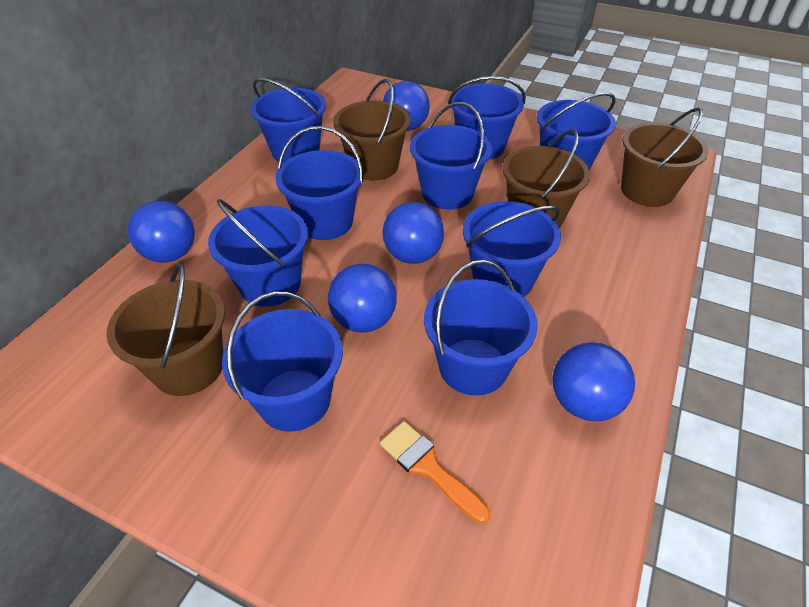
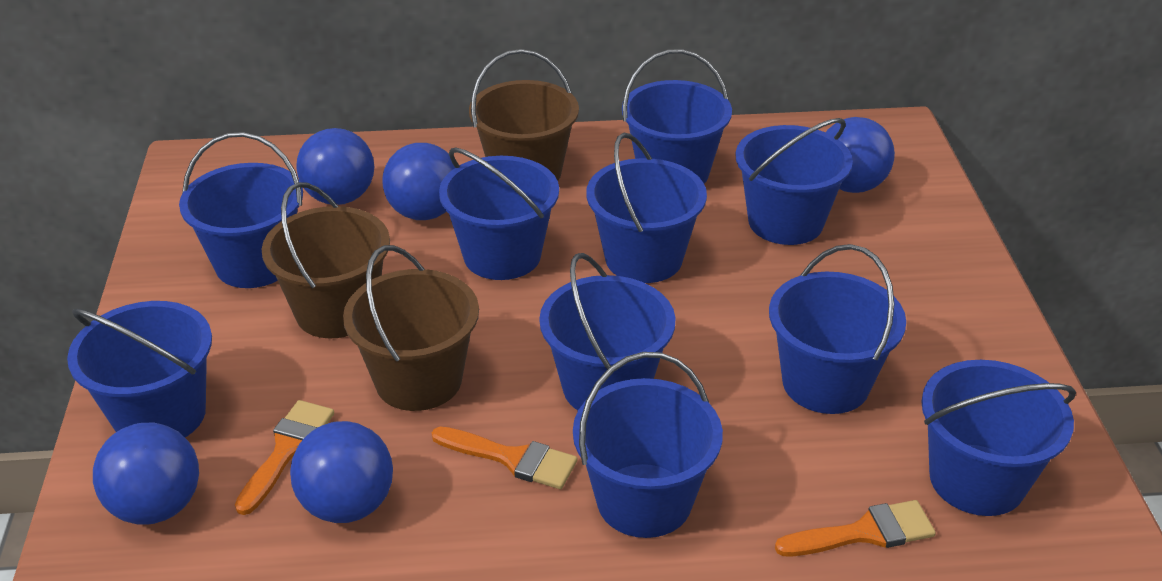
blue bucket: [208,199,308,307] [222,291,343,432] [251,78,326,164] [275,126,363,240] [410,102,492,210] [424,260,538,396] [448,76,526,160] [463,201,561,297] [537,92,616,170] = 9 -> [67,301,212,437] [179,132,303,288] [439,147,559,280] [539,253,676,410] [573,352,723,538] [586,133,707,283] [622,49,732,184] [735,118,853,245] [769,244,906,414] [921,360,1076,516] = 10
brown bucket: [106,262,225,396] [333,79,411,181] [503,129,590,228] [621,107,709,207] = 4 -> [261,182,390,338] [343,245,479,411] [469,49,579,181] = 3
orange brush: [380,421,490,523] = 1 -> [235,400,334,515] [432,427,577,489] [775,500,936,556] = 3

